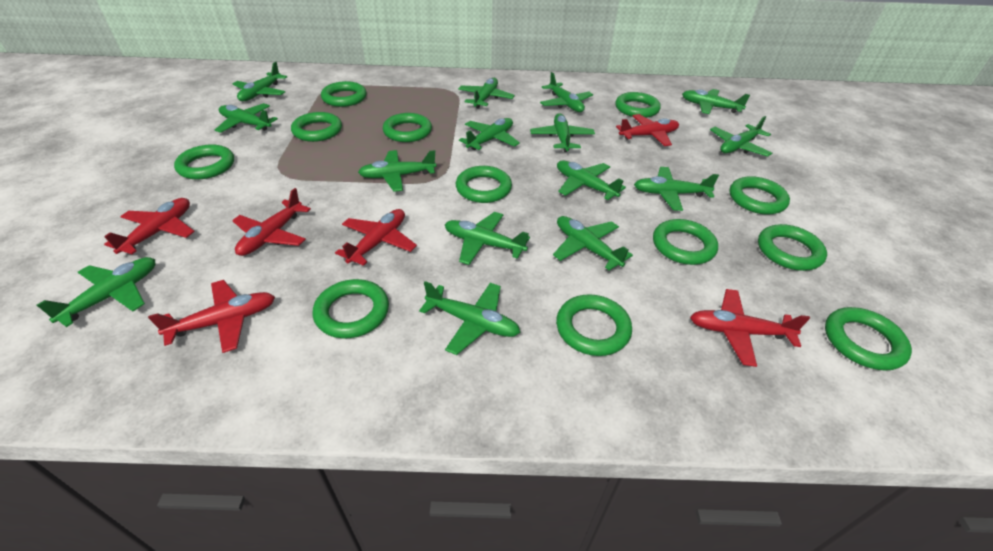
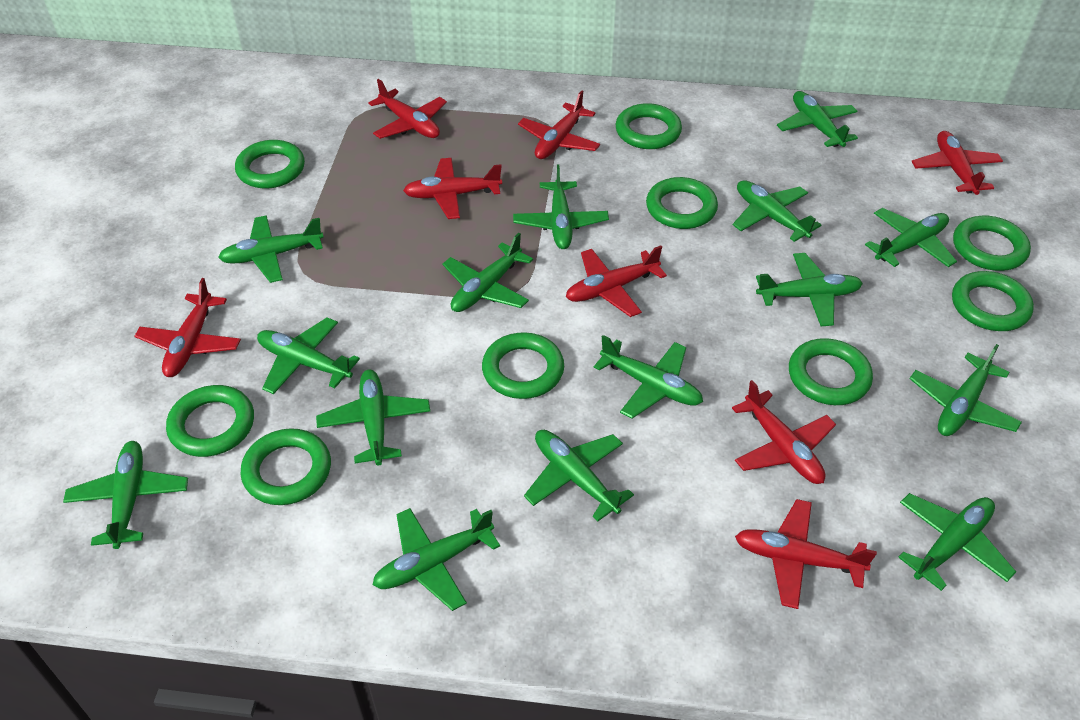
green ring: [174,145,234,179] [291,112,342,142] [313,279,389,339] [321,81,367,107] [383,113,432,142] [456,166,512,203] [556,294,632,356] [615,92,661,118] [653,219,718,265] [729,176,790,215] [758,224,827,271] [825,307,912,371] = 12 -> [166,385,254,457] [235,140,305,188] [241,428,331,505] [482,332,564,399] [616,103,682,149] [646,177,718,229] [789,338,873,405] [952,271,1034,331] [953,216,1031,271] = 9
red plane: [104,198,195,254] [148,280,275,353] [232,188,311,256] [335,209,417,266] [616,114,679,146] [690,289,810,367] = 6 -> [135,278,241,377] [368,79,447,139] [403,158,502,219] [518,90,600,159] [566,245,667,317] [732,380,836,484] [735,499,877,609] [911,131,1003,195] = 8

